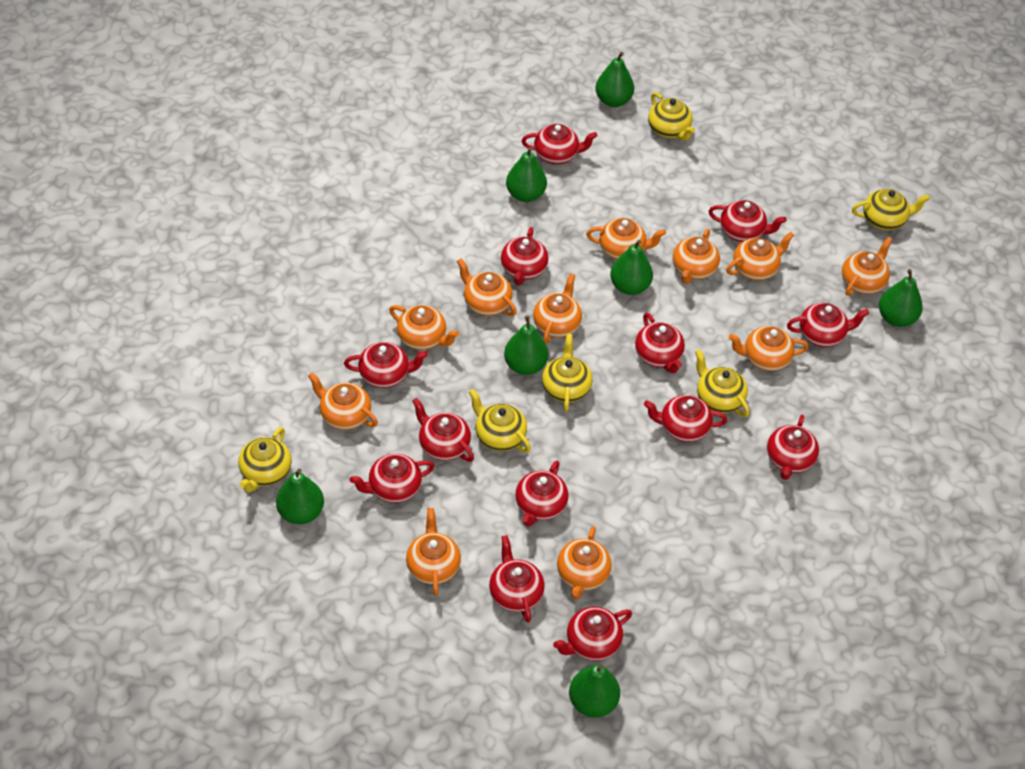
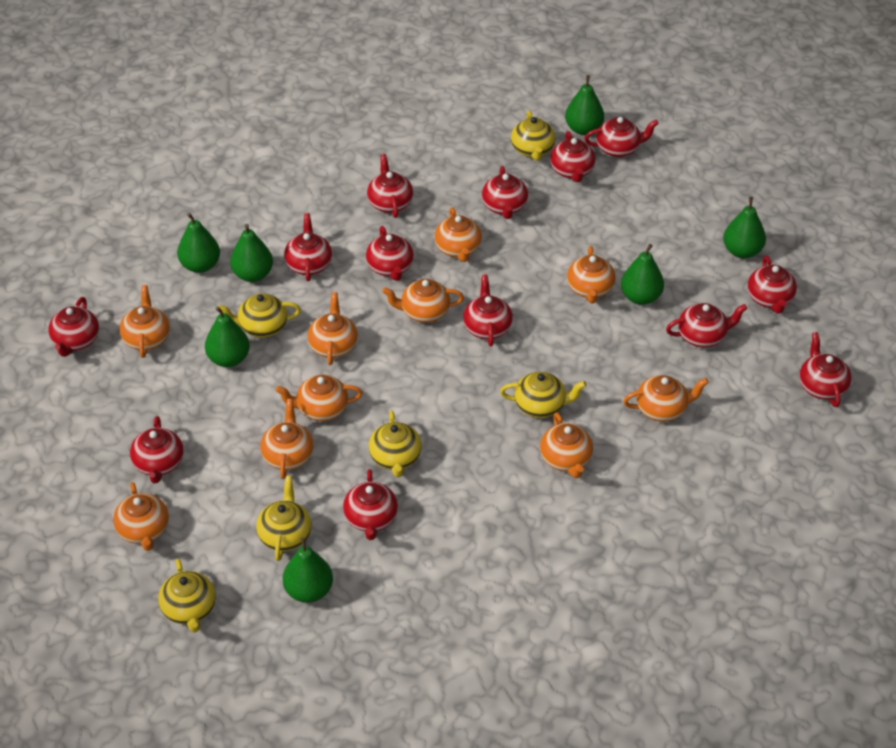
orange teapot: [308,372,378,430] [389,305,459,350] [406,508,461,596] [457,259,517,316] [533,273,582,344] [557,526,612,599] [586,218,666,260] [673,229,720,284] [726,232,795,281] [729,326,808,371] [842,237,893,296] = 11 -> [113,482,169,551] [119,285,170,358] [260,399,313,479] [275,375,363,421] [308,292,358,365] [382,279,464,323] [435,207,482,262] [540,412,593,478] [567,246,616,303] [623,375,709,422] = 10

